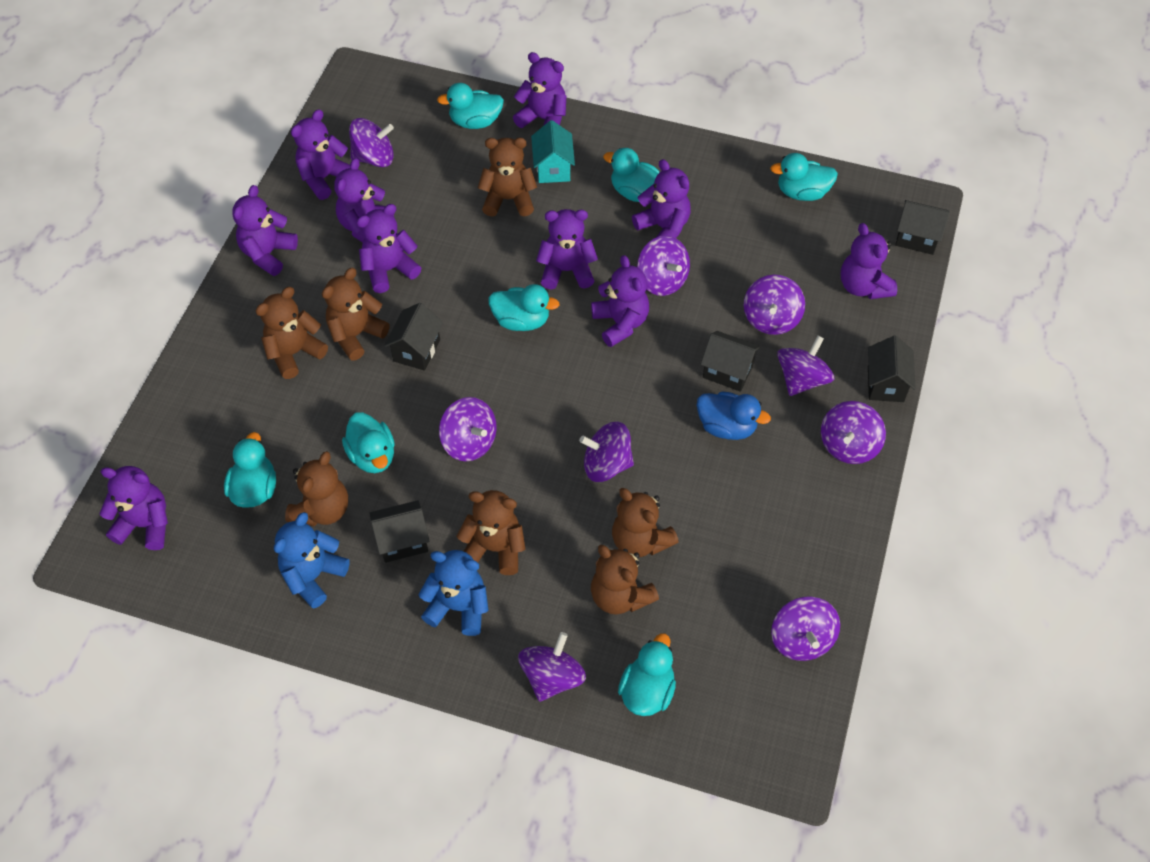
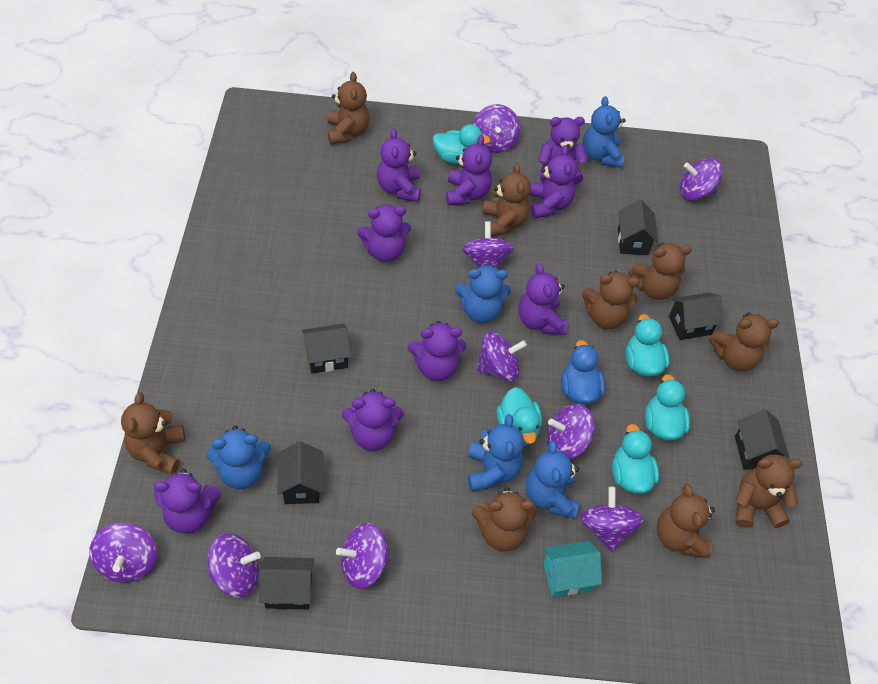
black house: [369,500,430,563] [384,303,443,371] [701,331,760,392] [868,336,916,402] [895,200,950,255] = 5 -> [259,557,314,609] [277,441,323,504] [302,324,351,373] [618,200,658,255] [669,293,723,340] [735,410,789,470] = 6
blue teddy bear: [274,512,350,608] [418,550,489,636] = 2 -> [206,426,271,489] [455,264,511,323] [468,414,524,491] [526,441,579,519] [583,96,625,168] = 5
brown teddy bear: [256,287,328,379] [285,451,348,527] [322,268,390,360] [456,490,526,575] [478,138,537,217] [591,545,659,615] [612,488,679,557] = 7 -> [121,392,185,475] [327,72,370,145] [472,487,536,551] [482,163,531,237] [582,271,639,329] [628,242,692,300] [656,484,715,558] [709,312,779,371] [735,454,802,528] = 9
purple teddy bear: [99,466,168,550] [232,185,298,276] [291,109,350,200] [334,158,394,242] [356,204,421,293] [513,52,567,128] [536,209,598,290] [591,255,649,347] [632,159,691,238] [841,223,897,299] = 10 -> [154,469,221,534] [342,389,404,451] [357,204,411,262] [377,128,421,202] [408,321,466,381] [446,135,492,205] [518,263,567,335] [529,145,577,219] [538,117,588,185] = 9
turquoise duck: [224,432,276,508] [342,412,395,473] [437,83,504,129] [488,284,560,331] [603,148,660,202] [618,633,676,716] [770,153,838,201] = 7 -> [432,124,491,164] [497,387,542,446] [612,424,659,494] [626,314,669,377] [645,374,690,440] = 5

